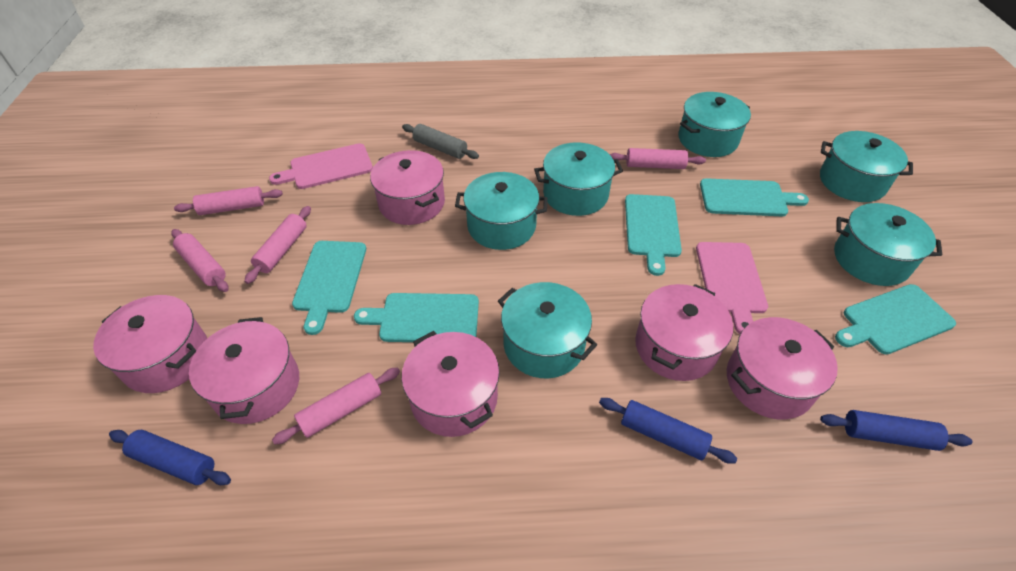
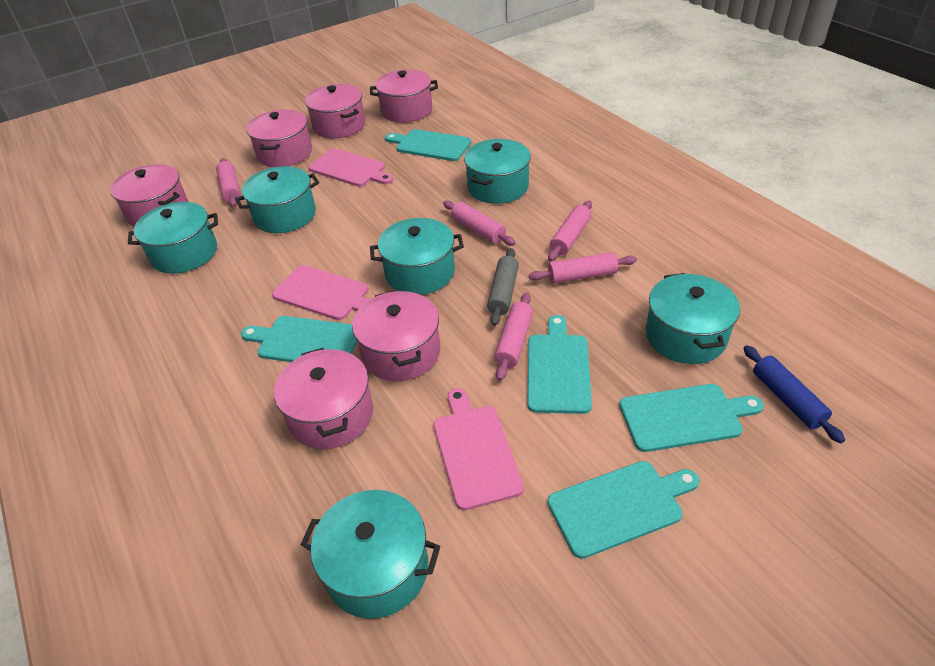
blue rolling pin: [109,430,231,485] [599,398,737,464] [820,410,973,451] = 3 -> [743,346,845,443] = 1
pink cutting board: [269,143,373,189] [696,242,768,334] = 2 -> [272,265,370,320] [308,148,393,187] [433,388,524,510] = 3

